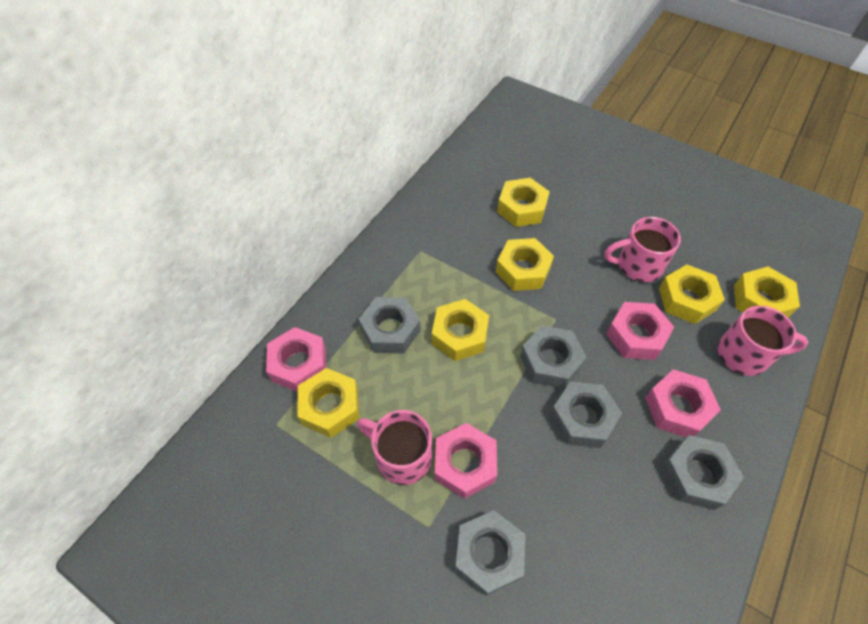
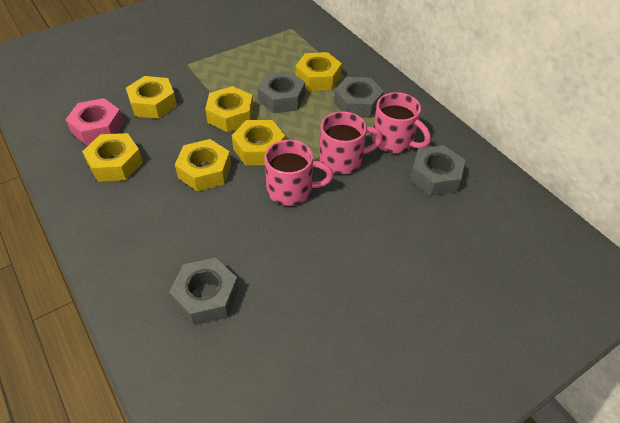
grey nut: [359,297,420,353] [455,510,526,595] [520,325,587,389] [550,382,622,448] [661,435,744,510] = 5 -> [169,258,239,325] [258,71,305,113] [334,77,384,118] [410,145,465,196] = 4
pink nut: [266,327,326,392] [435,423,497,499] [606,302,674,360] [645,369,721,437] = 4 -> [66,98,124,145] = 1

